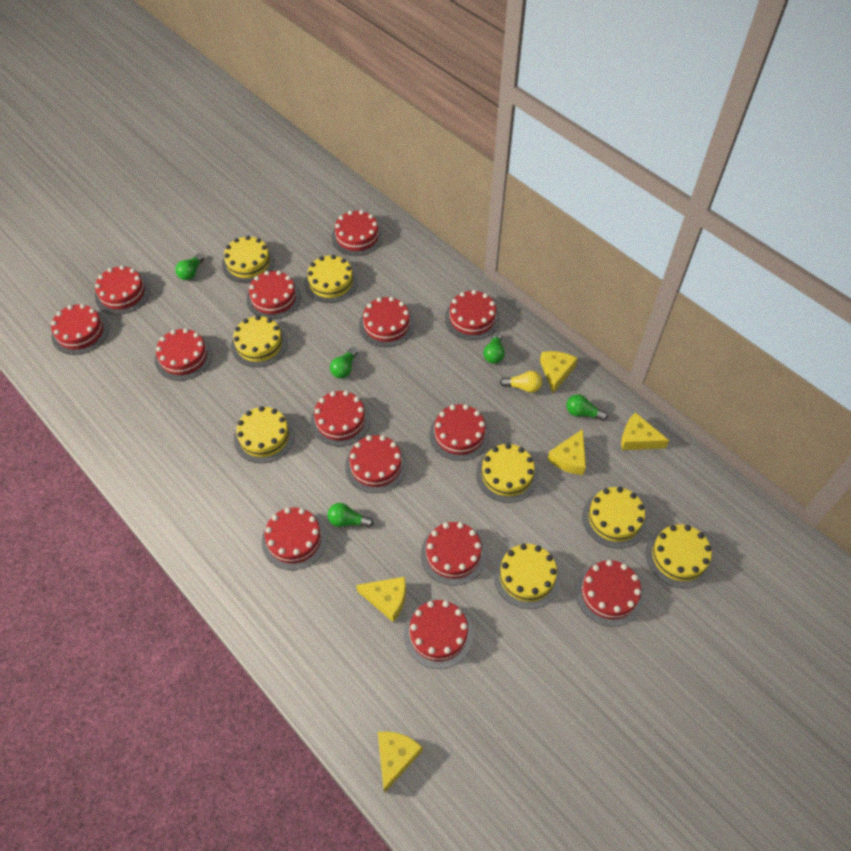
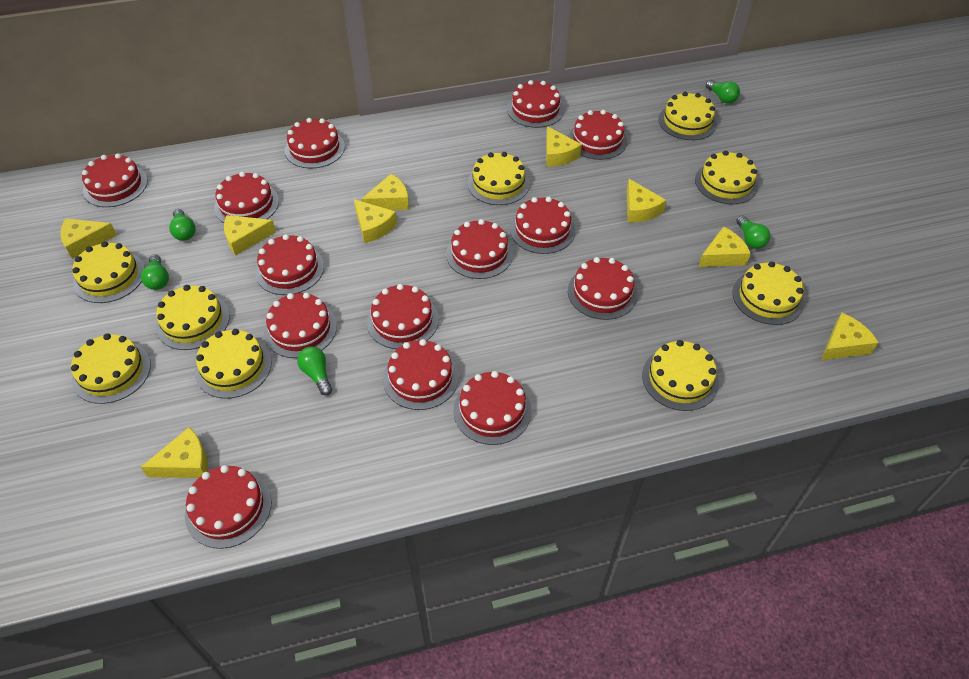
yellow cake: [222,236,275,283] [231,315,288,367] [234,406,295,463] [304,255,358,303] [476,443,538,503] [494,544,561,609] [582,487,647,548] [646,524,713,588] = 8 -> [71,334,151,404] [72,242,145,303] [156,285,230,350] [195,329,272,399] [468,152,530,205] [642,340,719,411] [658,92,717,140] [695,151,758,204] [732,261,804,325] = 9
yellow cheese: [356,577,406,622] [378,731,423,793] [540,351,578,393] [547,429,586,475] [621,412,669,450] = 5 -> [61,218,117,259] [141,427,208,478] [224,215,276,256] [354,199,397,243] [361,174,409,210] [546,126,582,166] [627,179,666,222] [698,226,751,267] [821,313,879,360] = 9
yellow light bulb: [500,371,542,393] = 1 -> none = 0

